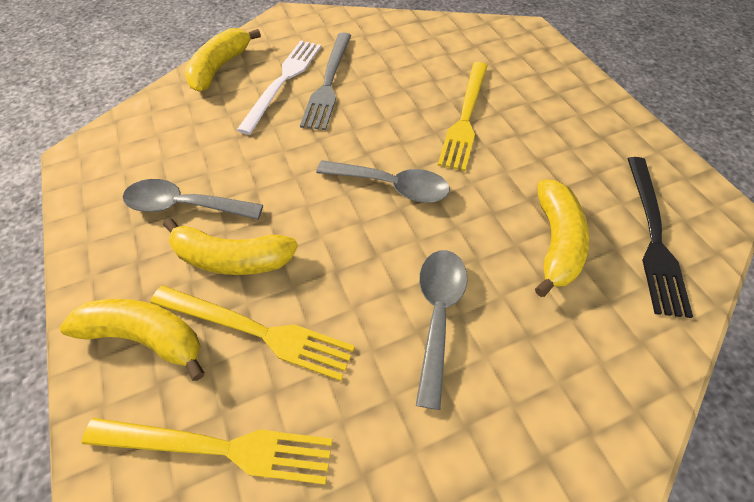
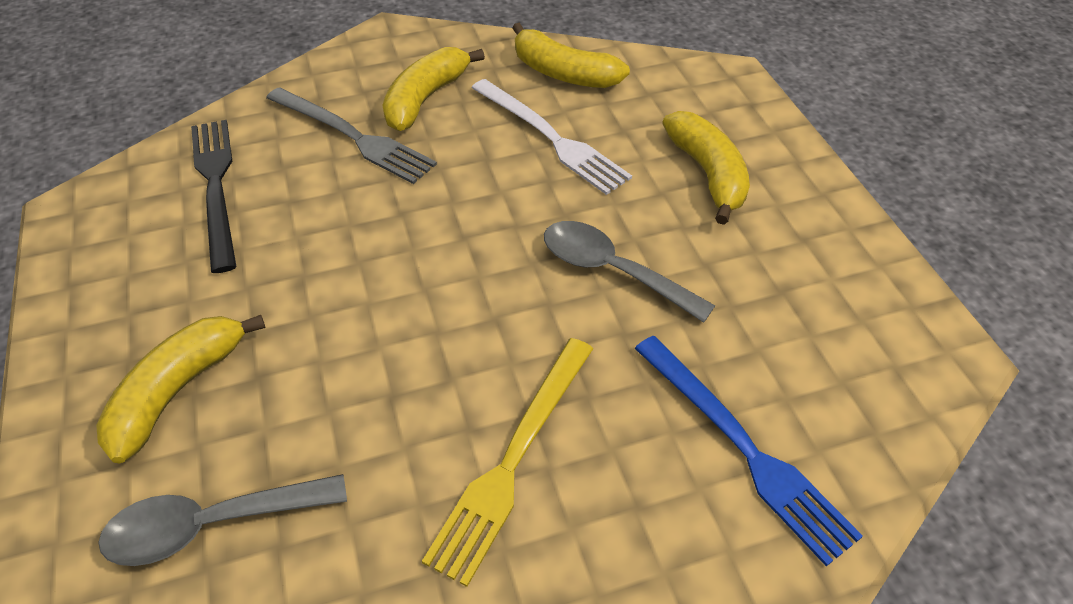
blue fork: none = 0 -> [634,336,863,566] = 1
grey spoon: [123,179,263,220] [316,160,450,203] [416,250,467,410] = 3 -> [98,474,347,566] [544,221,715,323] = 2
yellow fork: [82,418,333,485] [150,285,355,381] [438,62,488,171] = 3 -> [422,338,593,587] = 1

